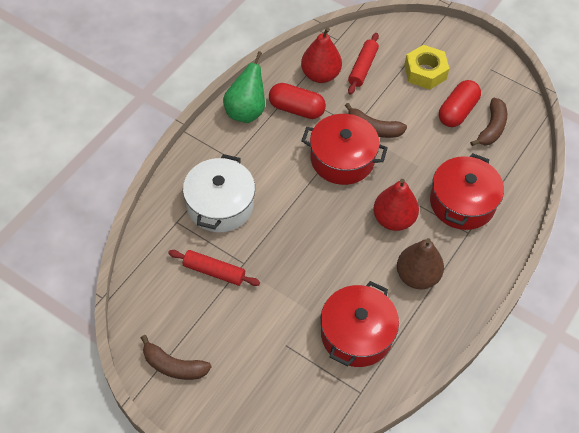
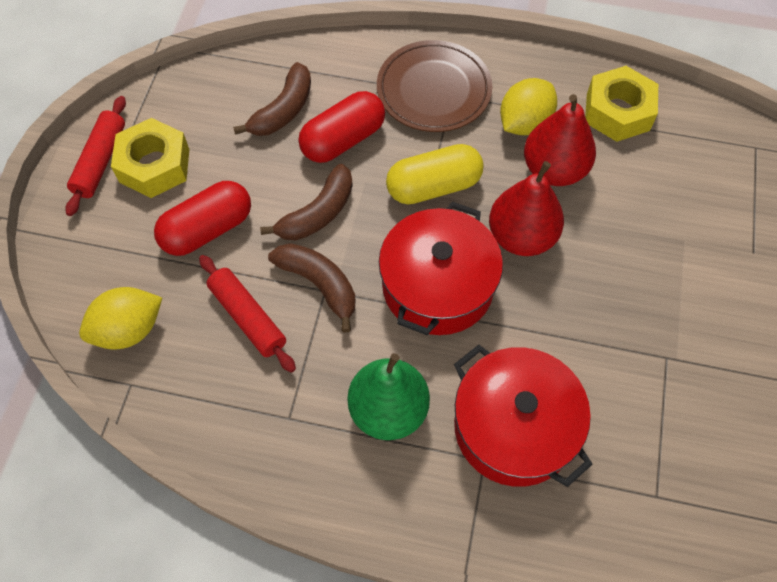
brown pear: [397,238,444,289] = 1 -> none = 0
brown plate: none = 0 -> [377,40,492,132] = 1
red pot: [301,114,388,185] [321,281,399,367] [430,153,504,230] = 3 -> [379,202,503,335] [454,345,593,487] = 2
white pot: [183,154,255,232] = 1 -> none = 0
yellow capsule: none = 0 -> [386,144,484,204] = 1
yellow lemon: none = 0 -> [79,287,162,349] [500,78,557,135] = 2
yellow nut: [404,45,449,90] = 1 -> [111,118,189,198] [585,66,658,142] = 2

